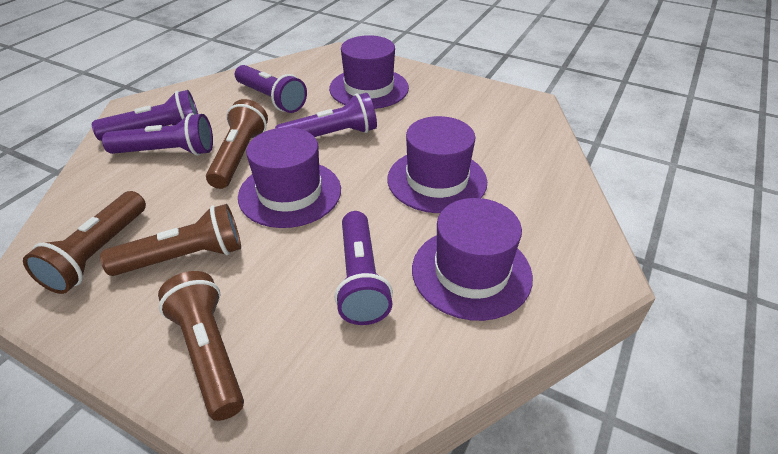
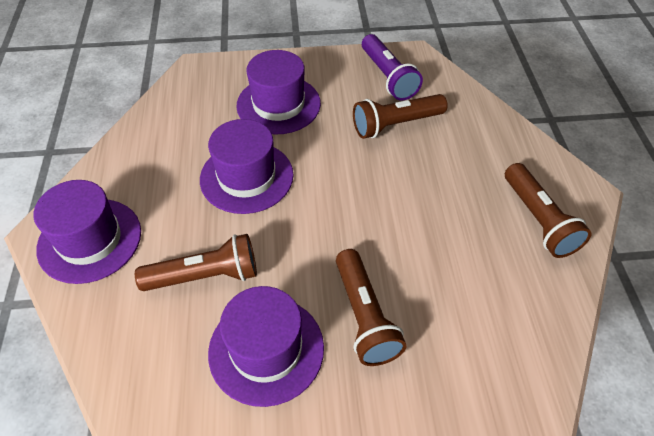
purple flashlight: [92,90,198,141] [102,113,213,156] [235,65,307,113] [275,93,377,137] [335,211,393,325] = 5 -> [362,34,423,101] = 1

